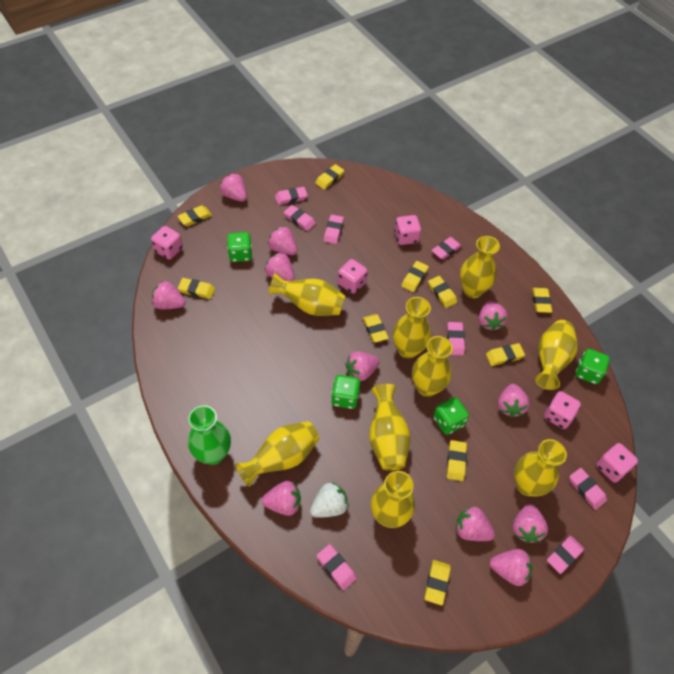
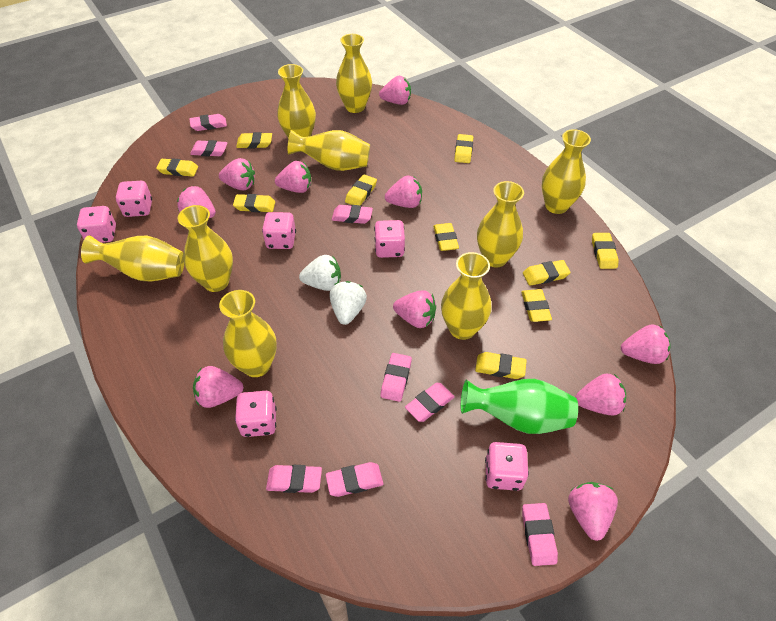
green dice: [227,232,252,262] [331,375,360,409] [433,397,469,435] [576,349,610,384] = 4 -> none = 0
pink dice: [151,226,183,260] [338,259,368,294] [394,215,421,245] [544,391,581,429] [596,443,638,483] = 5 -> [77,206,116,243] [116,181,152,217] [235,391,277,437] [262,212,296,249] [374,220,405,258] [485,442,529,491] = 6
pink strawberry: [152,281,186,309] [220,173,247,202] [261,481,301,516] [265,252,295,281] [268,226,297,255] [345,351,380,381] [456,506,495,541] [479,301,508,331] [489,549,532,586] [498,384,530,417] [513,504,548,543] = 11 -> [177,186,216,218] [193,366,244,408] [219,158,255,190] [275,161,311,193] [379,76,411,105] [385,176,422,208] [393,290,436,328] [568,482,618,541] [575,374,626,415] [621,324,670,364] = 10
white strawberry: [310,482,349,518] = 1 -> [299,255,341,291] [329,281,367,325] = 2

